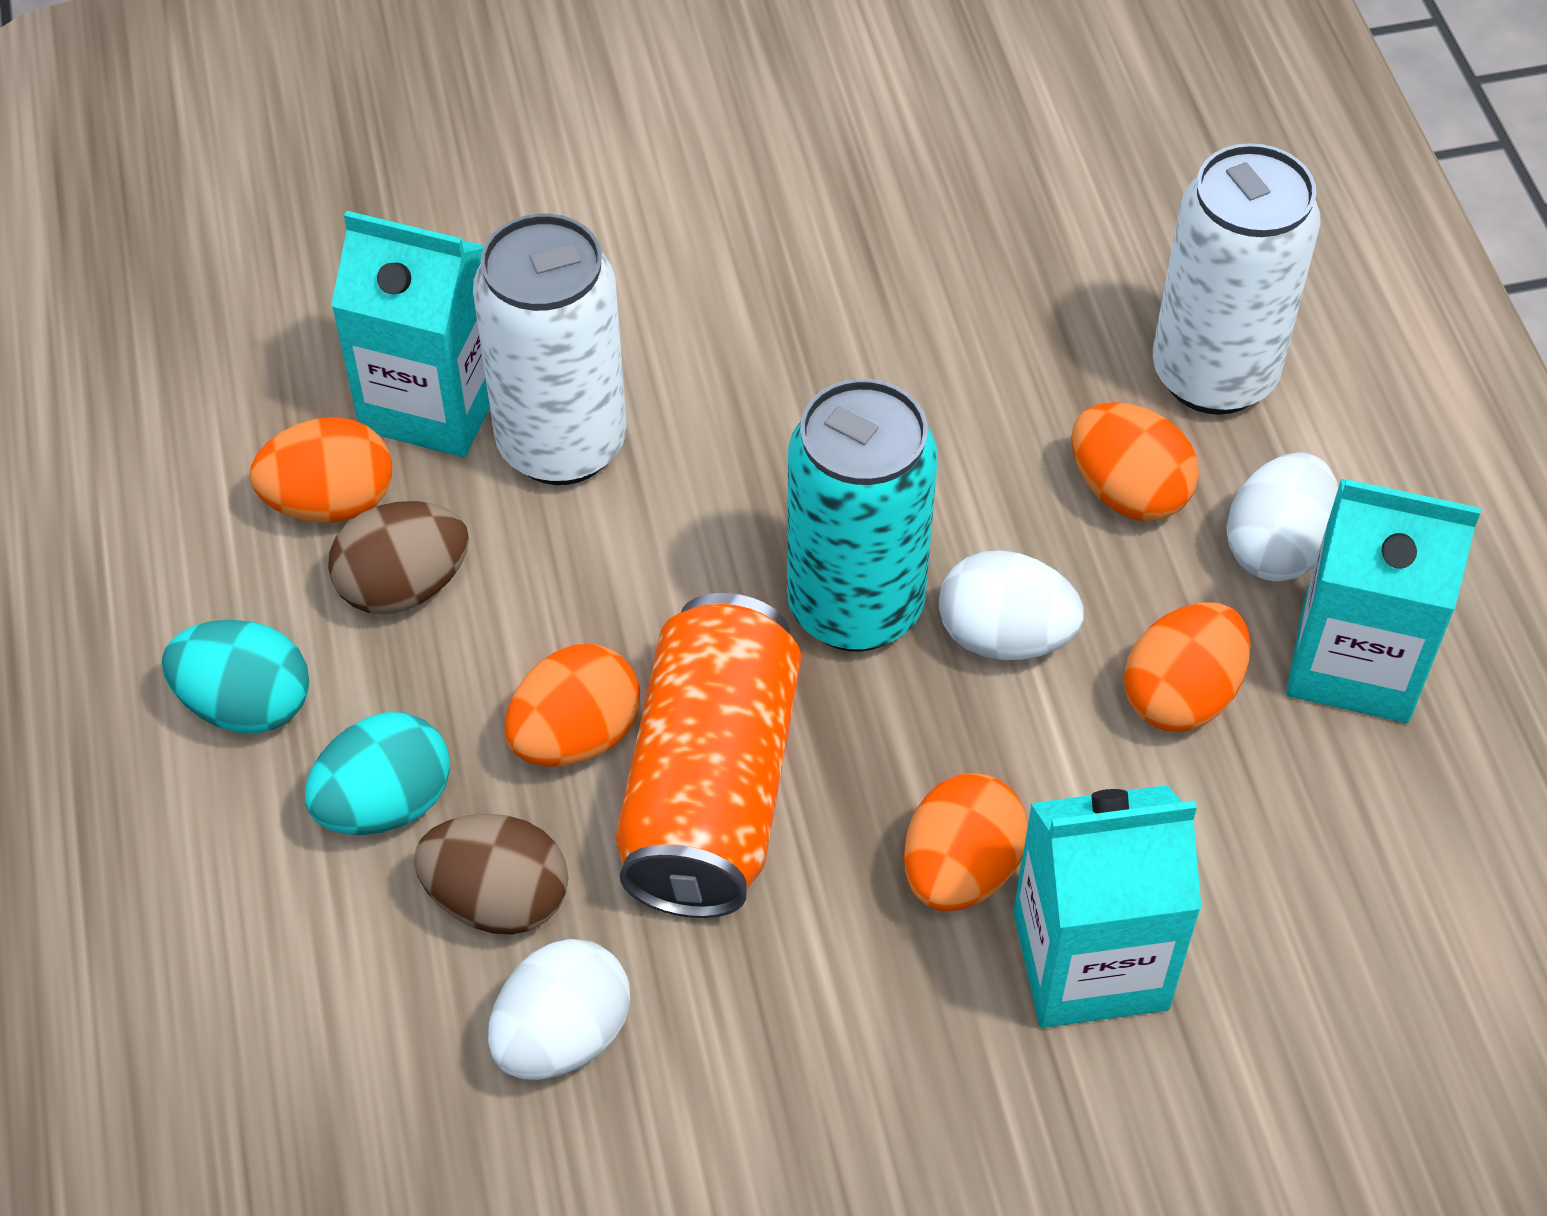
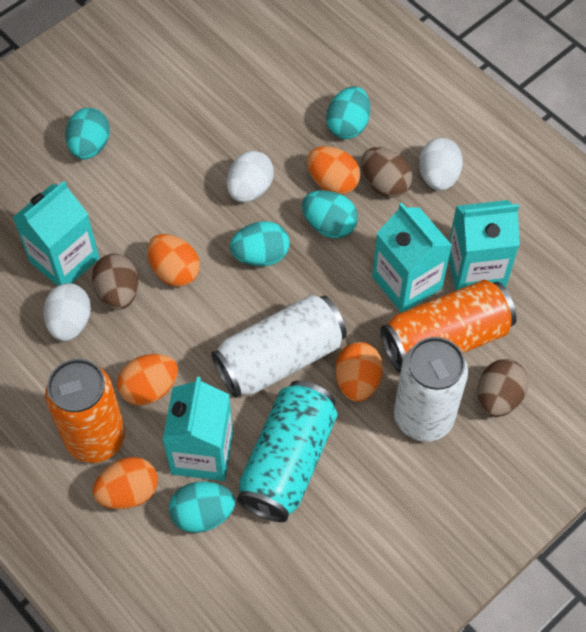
brown egg: [328,501,469,614] [414,814,568,935] = 2 -> [92,254,139,310] [361,147,412,198] [478,359,528,417] = 3
orange can: [616,593,801,918] = 1 -> [45,359,125,463] [381,279,517,373] = 2
turquoise carton: [331,211,490,457] [1013,785,1202,1028] [1286,479,1481,723] = 3 -> [12,181,100,286] [162,377,233,481] [372,203,452,313] [449,200,520,290] = 4
turquoise egg: [162,620,309,733] [305,712,450,835] = 2 -> [65,108,110,159] [169,481,235,533] [230,221,290,266] [302,190,358,238] [326,86,370,139] = 5

